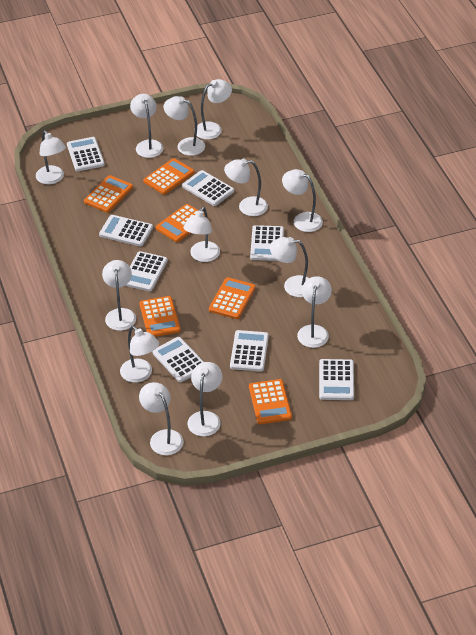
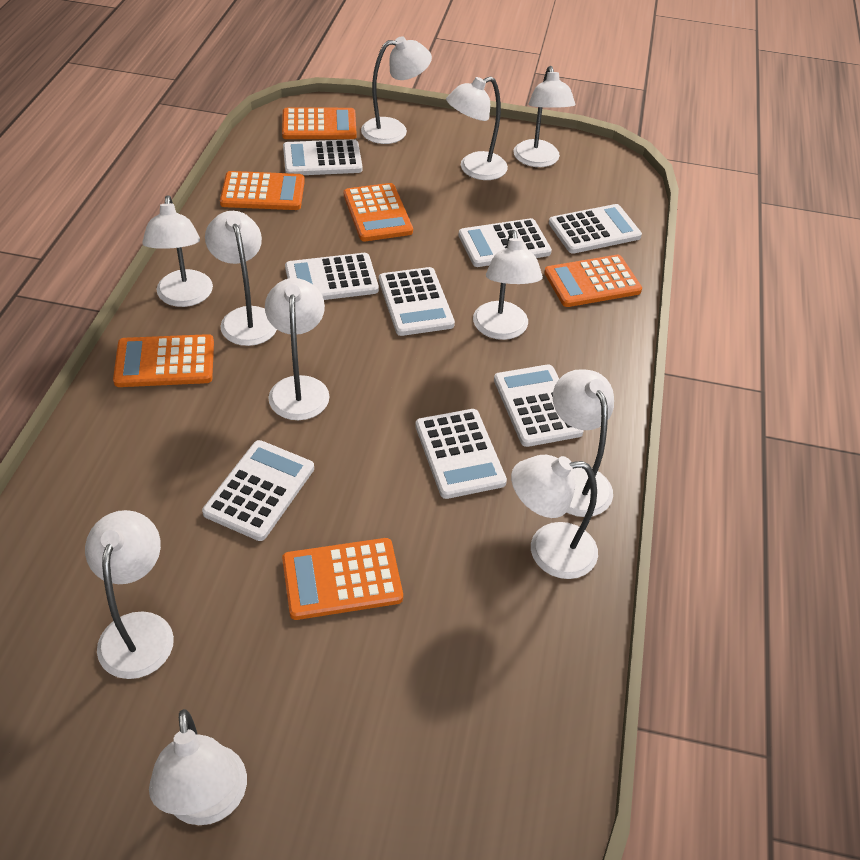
white lamp: [36,130,66,184] [102,260,136,331] [120,326,159,383] [130,94,163,158] [139,382,184,455] [164,96,205,156] [184,207,220,262] [187,362,222,436] [194,79,232,140] [224,159,268,216] [270,237,309,297] [282,169,323,232] [297,276,332,348] = 13 -> [85,510,174,679] [142,195,213,307] [149,709,247,825] [205,211,277,346] [265,278,330,420] [361,36,432,144] [446,76,508,180] [473,230,543,340] [511,455,598,579] [513,66,575,167] [553,369,614,517] = 11

